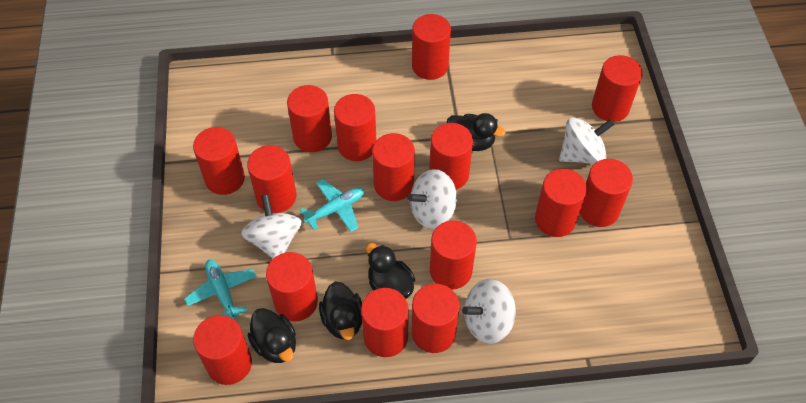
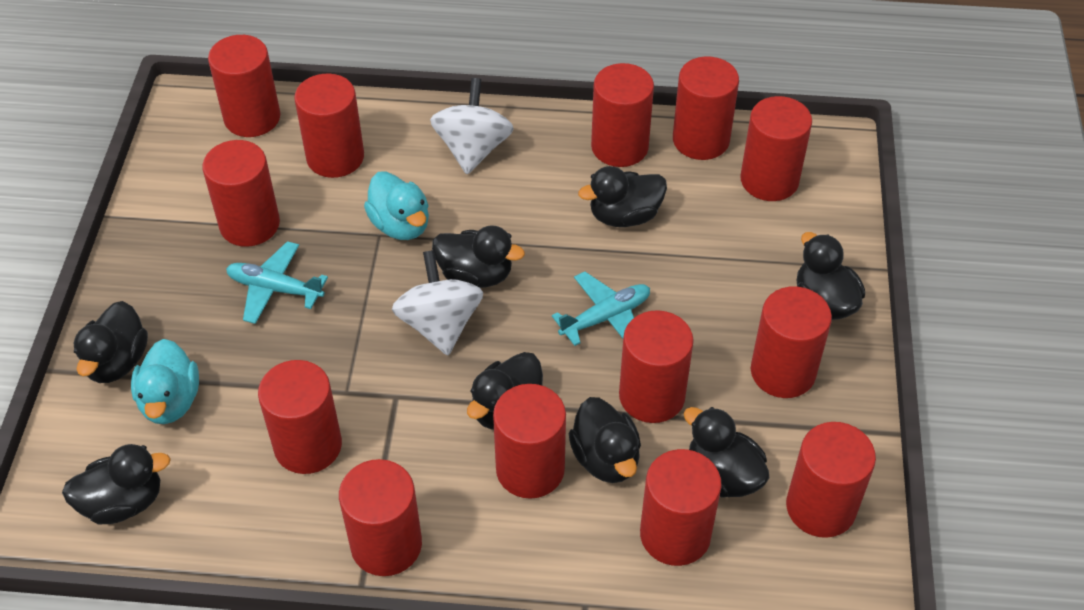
black duck: [247,308,296,363] [319,282,362,340] [366,243,415,299] [447,113,505,151] = 4 -> [62,444,171,524] [74,301,148,383] [432,225,525,288] [467,352,543,430] [569,397,641,483] [578,166,667,227] [684,407,770,498] [796,232,865,320] = 8
red cylinder: [193,127,245,195] [193,315,252,385] [247,145,296,213] [266,252,318,321] [287,85,332,152] [334,94,376,161] [361,288,409,357] [372,133,415,201] [412,14,451,80] [412,284,460,353] [429,123,473,190] [430,221,477,289] [535,169,587,237] [580,159,633,227] [592,55,643,122] = 15 -> [202,140,280,247] [208,35,281,137] [258,360,342,474] [294,73,364,178] [339,459,422,576] [493,384,566,499] [591,63,654,167] [619,310,694,423] [640,449,722,566] [673,56,739,160] [740,96,812,201] [751,286,832,398] [786,422,876,538] = 13
turquoise duck: none = 0 -> [131,339,199,424] [364,171,429,240] = 2
white spinning top: [241,194,302,259] [407,169,457,229] [462,279,516,344] [559,117,615,164] = 4 -> [392,250,483,355] [430,78,514,174] = 2

